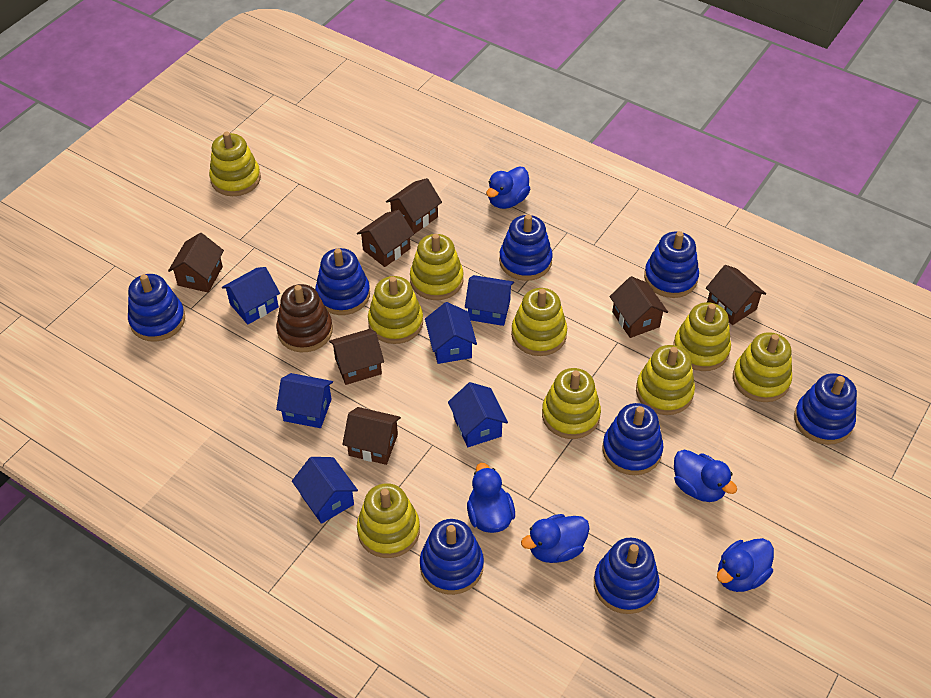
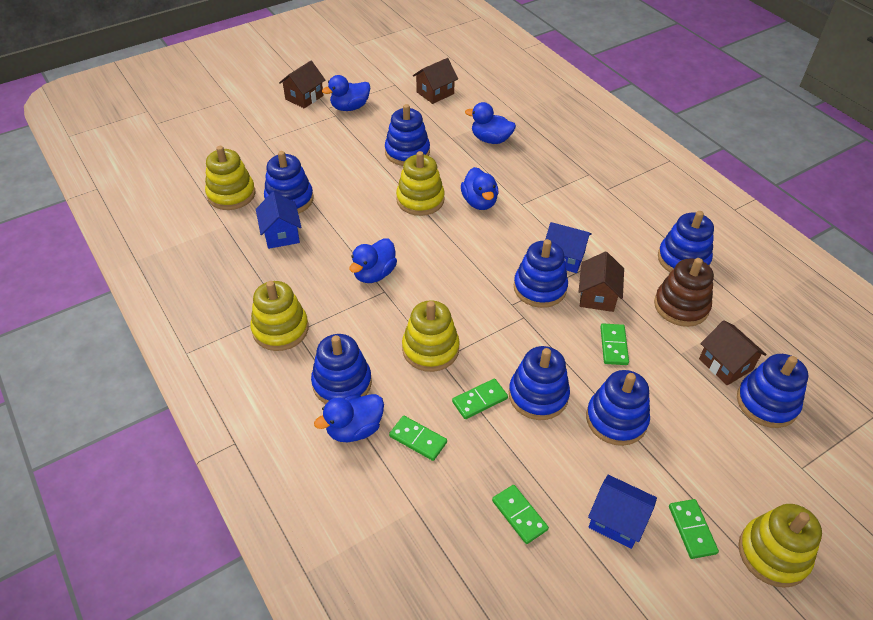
blue house: [222,267,280,325] [276,373,333,428] [292,457,358,524] [425,302,477,364] [448,382,508,447] [465,275,514,326] = 6 -> [256,192,301,249] [545,222,592,273] [588,475,657,549] = 3
brown house: [168,233,224,293] [329,329,384,385] [342,407,401,465] [357,210,414,267] [386,178,442,234] [609,276,668,338] [706,265,766,325] = 7 -> [279,61,325,109] [413,58,458,104] [579,251,624,312] [699,320,767,385] = 4
green domino: none = 0 -> [389,416,447,461] [452,379,508,419] [492,485,549,544] [600,324,629,365] [669,499,719,559] = 5
yellow stacking toy: [209,132,261,196] [357,483,420,558] [368,276,423,344] [410,234,463,300] [511,288,567,356] [542,368,601,439] [636,345,695,415] [673,302,731,371] [733,332,792,402] = 9 -> [205,146,255,210] [251,281,309,351] [396,151,445,216] [402,300,460,372] [738,504,822,588] = 5

